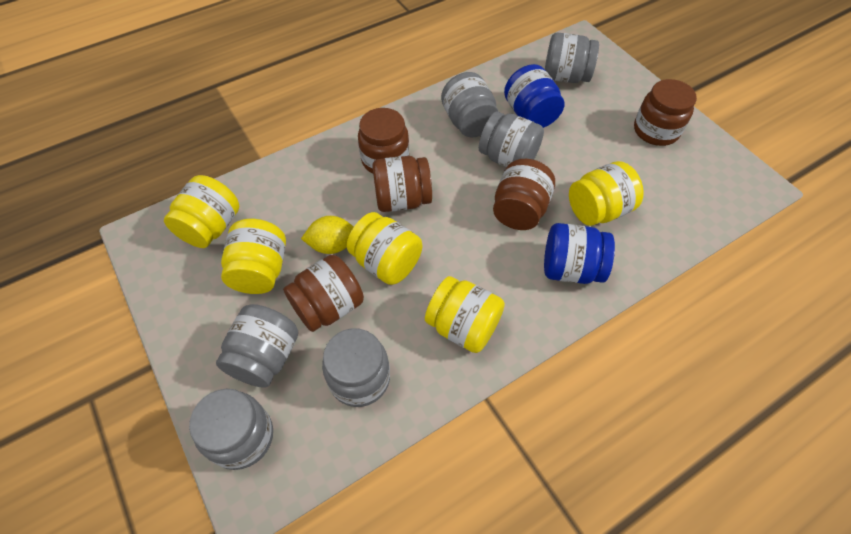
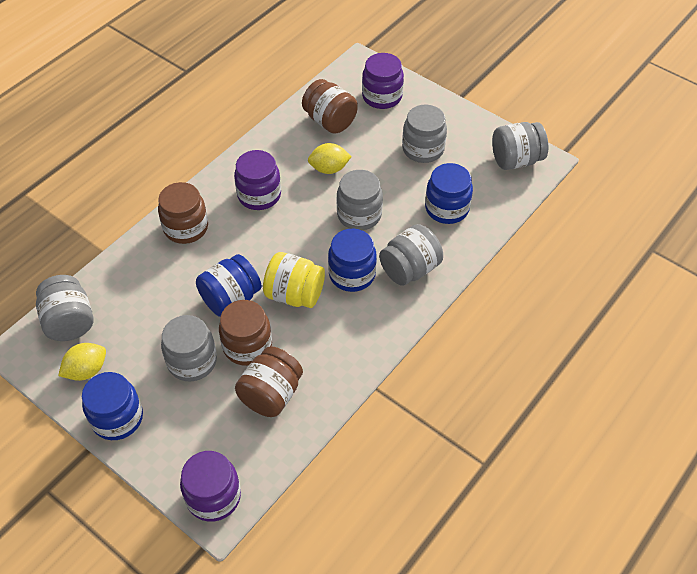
blue jar: [504,64,564,128] [544,223,615,284] = 2 -> [82,372,143,440] [196,254,262,317] [328,229,377,292] [425,163,473,224] = 4
brown jar: [283,255,364,332] [358,108,409,174] [372,156,432,212] [493,159,555,230] [634,79,697,146] = 5 -> [158,182,208,244] [219,300,272,366] [235,346,303,417] [302,79,358,134] = 4
purple jar: none = 0 -> [180,451,241,522] [234,150,281,210] [362,53,404,109] = 3
yellow jar: [164,175,240,248] [221,219,286,294] [347,212,422,285] [425,276,505,353] [569,161,644,226] = 5 -> [263,252,325,308] = 1
yellow lemon: [301,216,353,254] = 1 -> [58,343,106,381] [308,143,352,174] = 2

